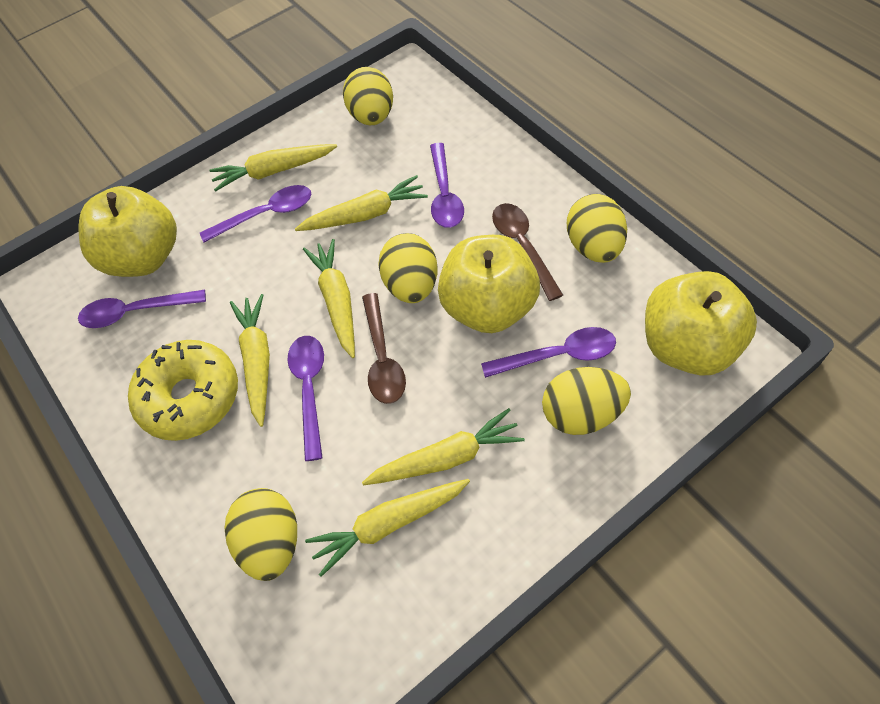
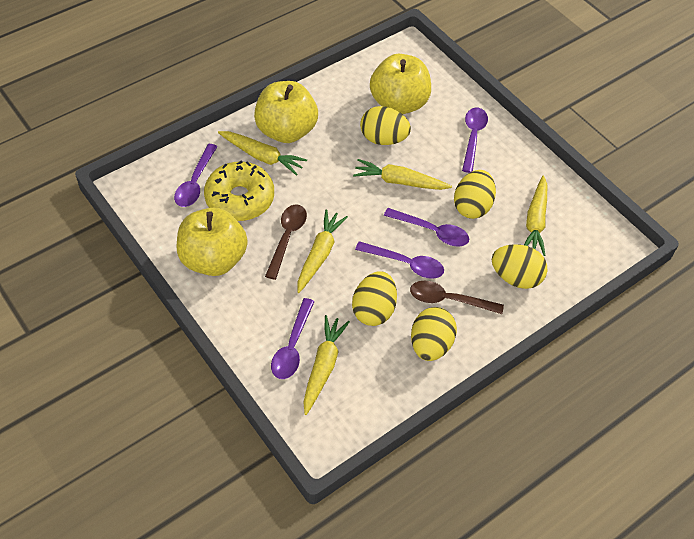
yellow carrot: [209,144,337,192] [230,294,270,427] [295,175,428,231] [303,239,355,358] [305,479,470,577] [362,408,525,485] = 6 -> [218,131,307,176] [297,209,348,293] [303,315,350,415] [353,159,452,190] [524,175,547,256] = 5

